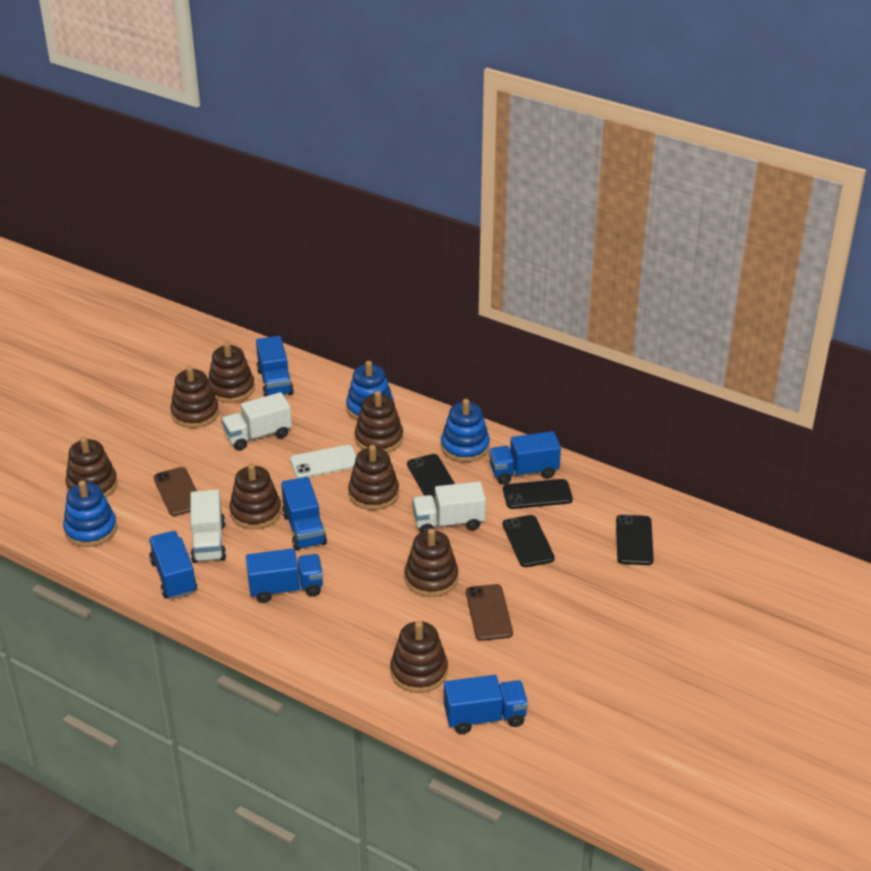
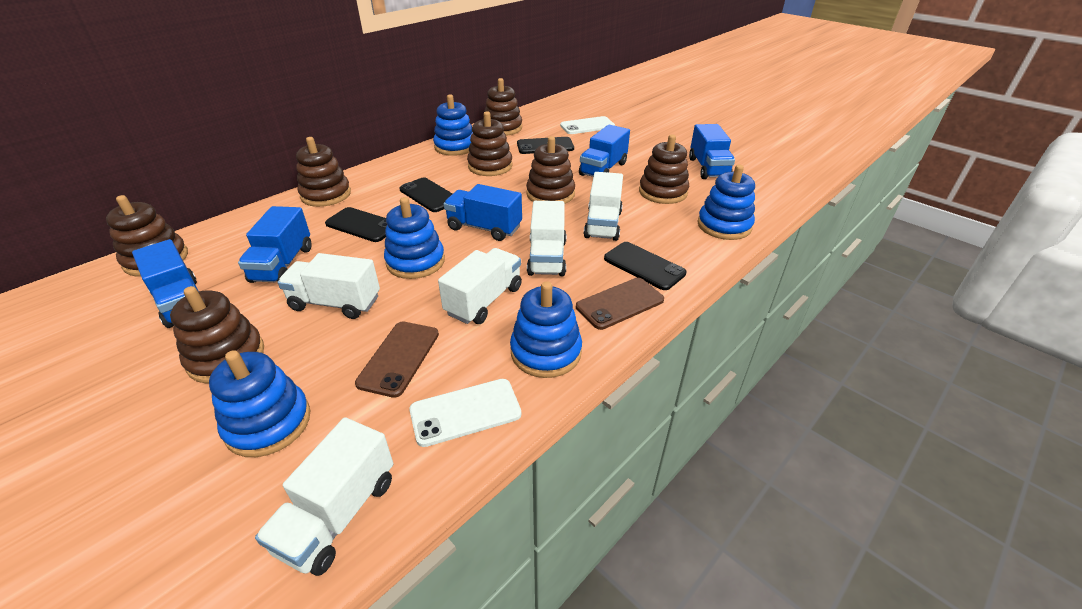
blue stacking toy: [63,480,117,547] [346,361,394,420] [441,399,490,462] = 3 -> [209,350,311,457] [384,197,445,279] [433,94,473,156] [510,281,582,378] [697,164,755,240] = 5
blue truck: [149,531,197,599] [246,548,323,603] [256,336,294,397] [281,477,327,550] [444,675,528,734] [489,431,561,485] = 6 -> [132,239,199,328] [238,206,312,283] [444,184,522,241] [579,125,630,177] [689,124,735,179] = 5
brown stacking toy: [65,437,118,497] [170,366,219,428] [208,342,255,403] [230,463,281,529] [348,445,399,510] [355,391,403,453] [390,621,448,693] [405,528,458,597] = 8 -> [106,195,188,277] [170,286,264,383] [296,137,351,207] [467,111,513,176] [483,78,522,136] [526,136,575,204] [639,134,689,204] = 7
white phone: [290,445,357,478] = 1 -> [409,379,521,447] [560,116,615,134] = 2
white truck: [190,490,226,563] [221,392,292,451] [412,482,486,533] = 3 -> [255,417,393,576] [278,253,380,319] [438,248,522,324] [527,201,566,276] [584,172,623,241] = 5

